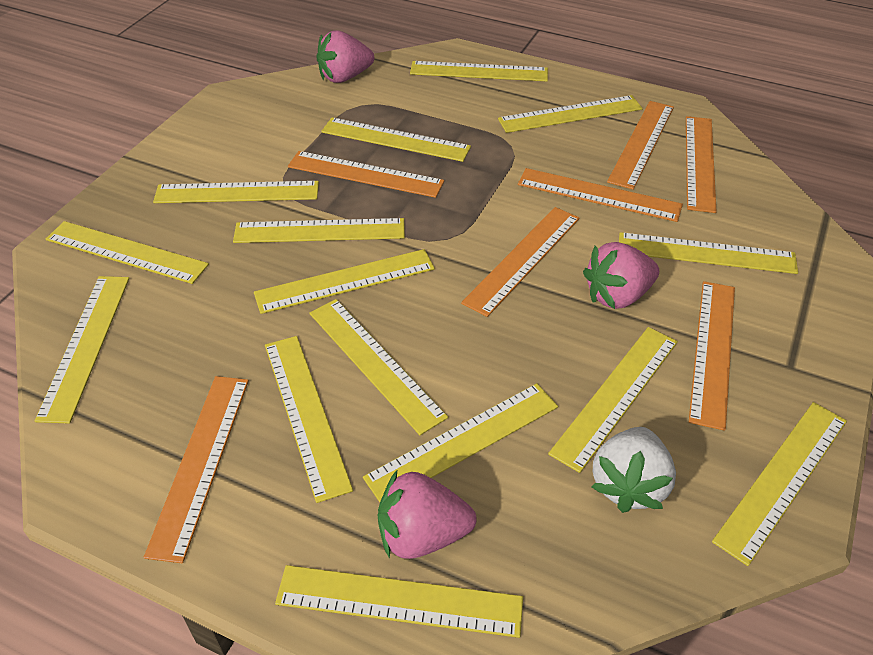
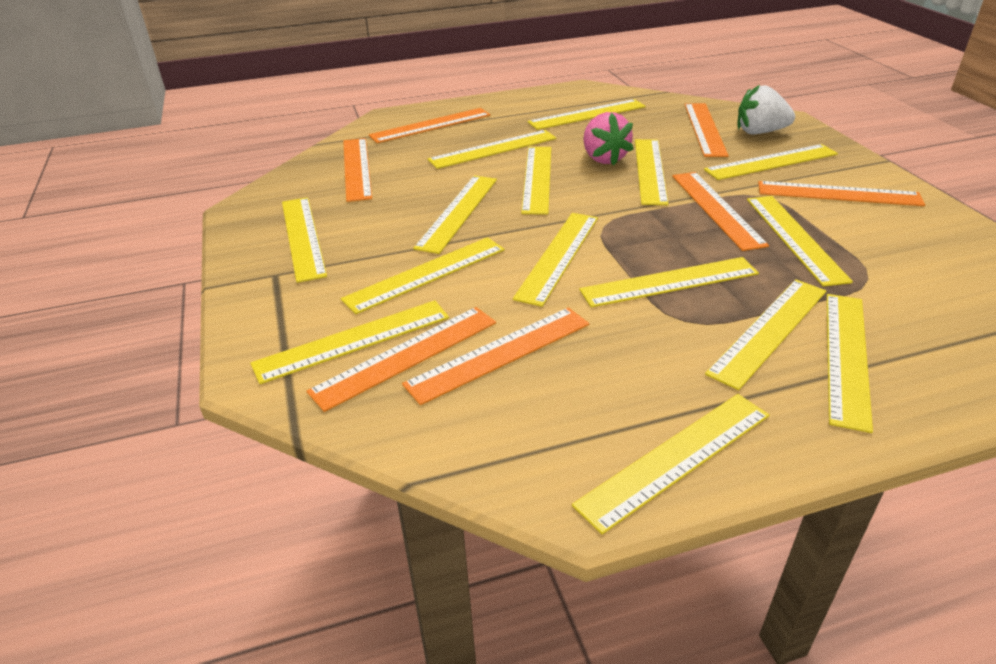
pink strawberry: [317,31,374,83] [378,471,477,559] [583,242,659,309] = 3 -> [583,112,633,166] = 1

